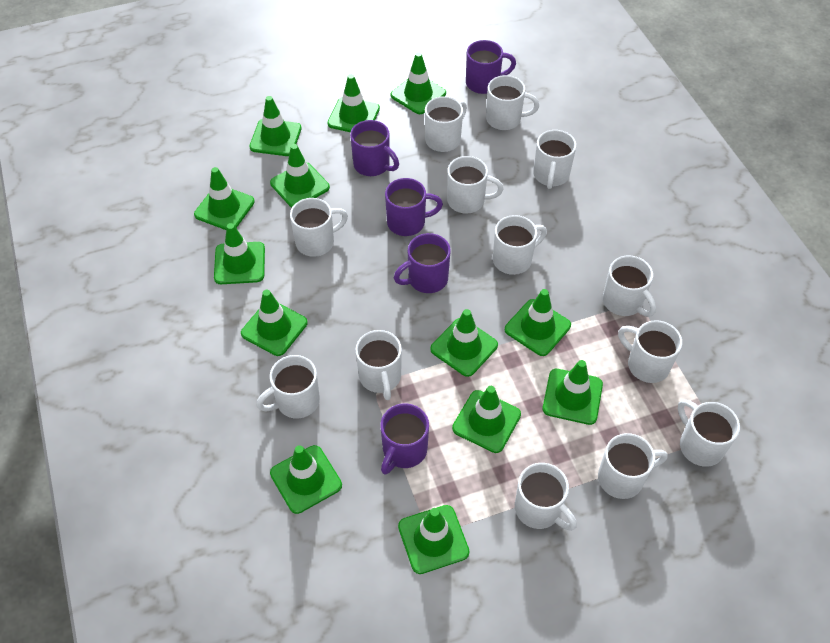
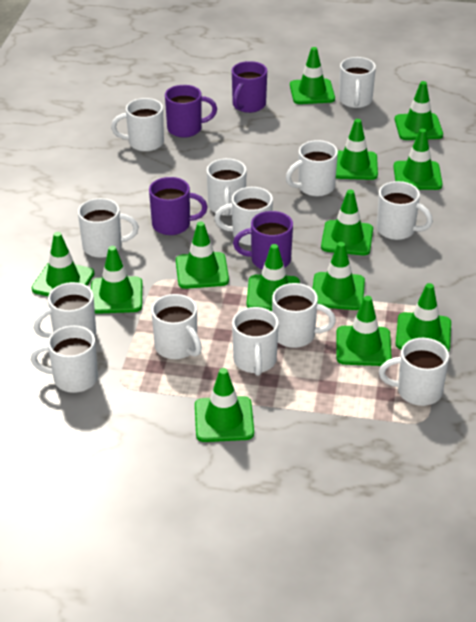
purple mug: [350,120,399,176] [380,403,429,474] [385,178,443,236] [394,233,451,293] [466,40,516,94] = 5 -> [149,177,208,235] [165,85,217,138] [232,61,267,113] [233,211,293,270] = 4

